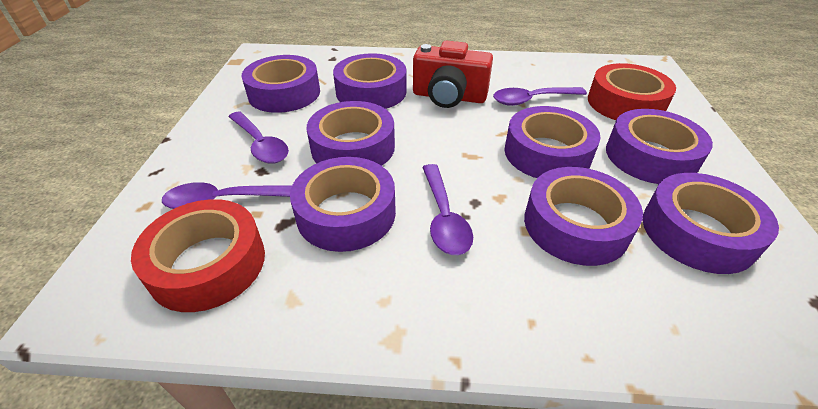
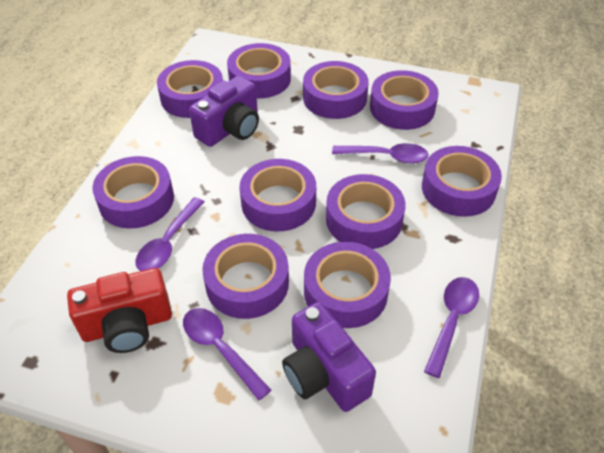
purple camera: none = 0 -> [189,76,259,147] [282,302,376,412] = 2
purple tape: [241,55,320,113] [290,157,396,252] [306,101,395,166] [333,53,407,109] [505,106,601,178] [524,167,643,266] [606,109,713,184] [643,173,779,274] = 8 -> [92,156,174,229] [157,60,223,118] [202,234,289,319] [227,43,291,98] [240,159,316,231] [303,61,369,119] [304,242,391,328] [326,174,405,249] [370,70,439,130] [422,146,502,217] = 10
red tape: [131,199,265,312] [588,63,676,120] = 2 -> none = 0

